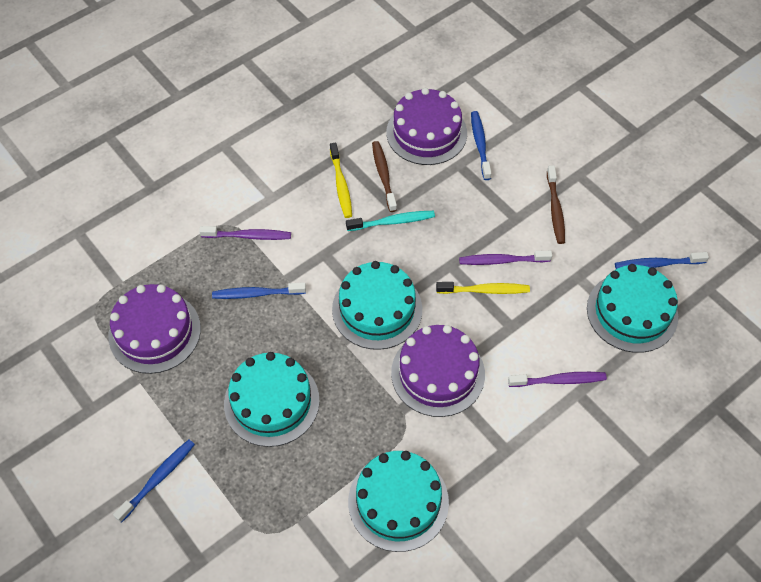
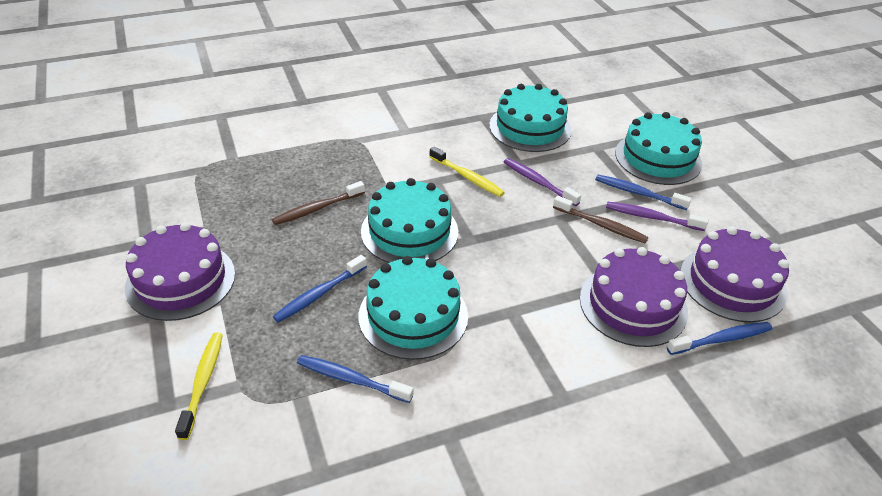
purple toothbrush: [199,226,291,240] [459,250,552,265] [508,372,607,387] = 3 -> [504,158,581,206] [606,202,708,231] = 2
turquoise toothbrush: [346,211,435,231] = 1 -> none = 0

